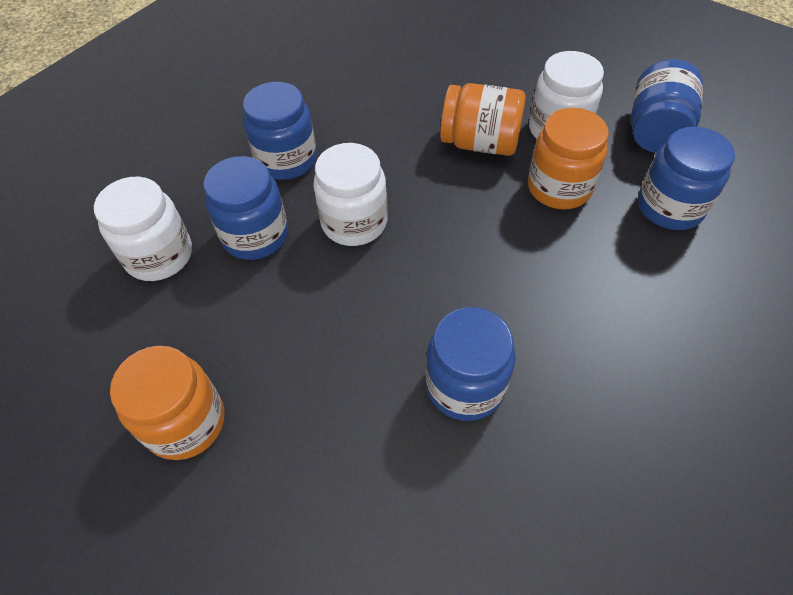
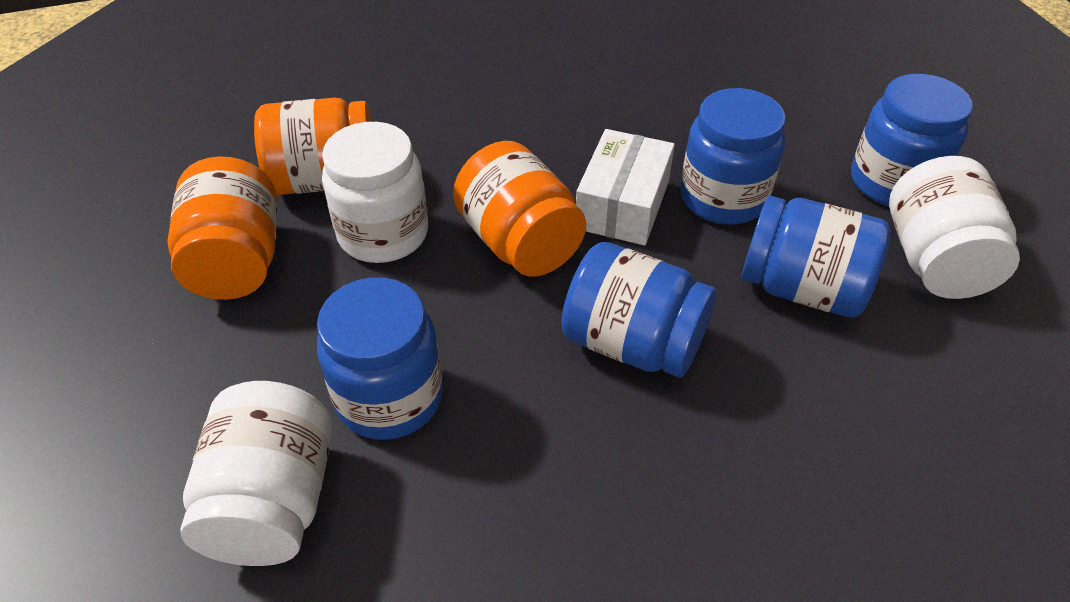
white box: none = 0 -> [576,129,675,246] = 1

